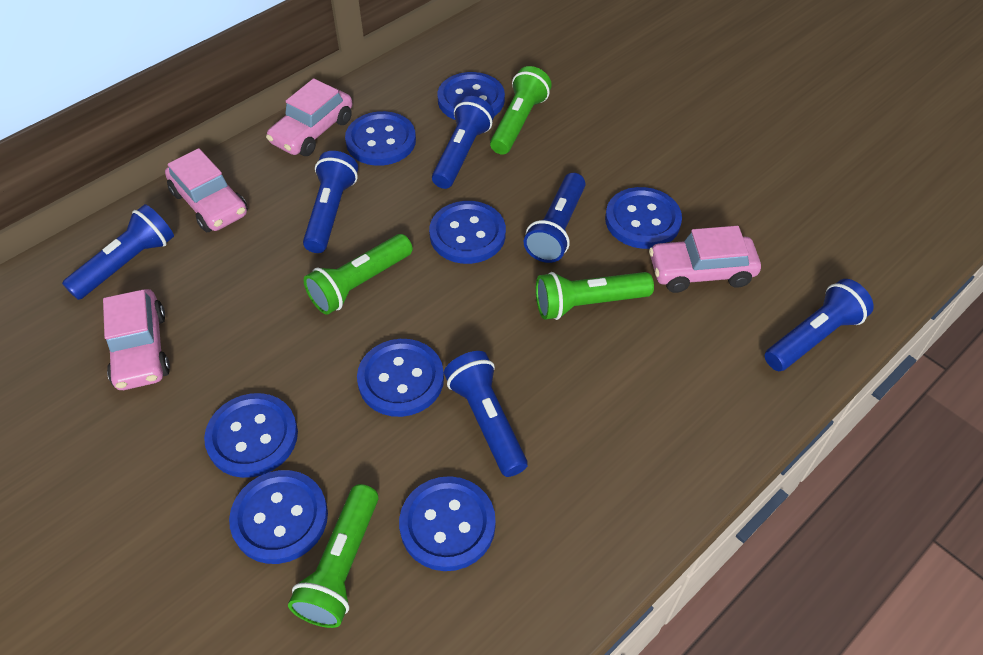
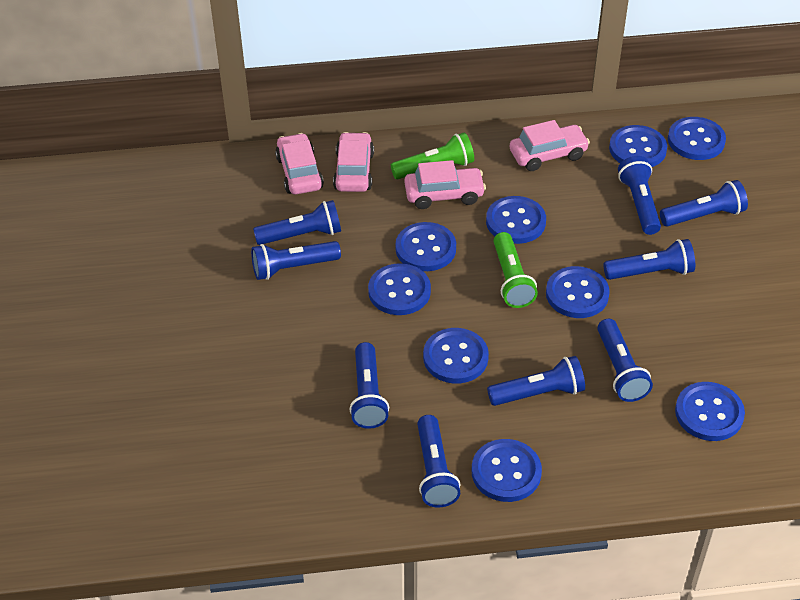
blue button: [204,393,298,478] [229,470,328,564] [345,111,416,166] [357,339,444,417] [399,476,496,571] [429,201,506,264] [438,72,505,120] [605,187,682,249] = 8 -> [368,263,431,315] [395,222,456,271] [423,328,489,384] [472,439,542,502] [486,196,546,244] [546,266,610,318] [609,125,667,167] [668,117,726,160] [675,382,745,441] = 9
blue flashlight: [62,204,174,300] [303,151,358,253] [432,96,494,189] [444,351,528,477] [524,173,585,263] [765,279,874,371] = 6 -> [251,241,341,280] [253,200,341,245] [350,342,389,429] [417,415,460,508] [487,356,585,406] [597,319,653,402] [604,239,695,280] [618,156,661,235] [660,180,748,226] = 9
green flashlight: [288,484,378,628] [304,234,413,315] [490,66,552,155] [536,272,654,320] = 4 -> [391,132,474,179] [494,232,538,308] = 2

